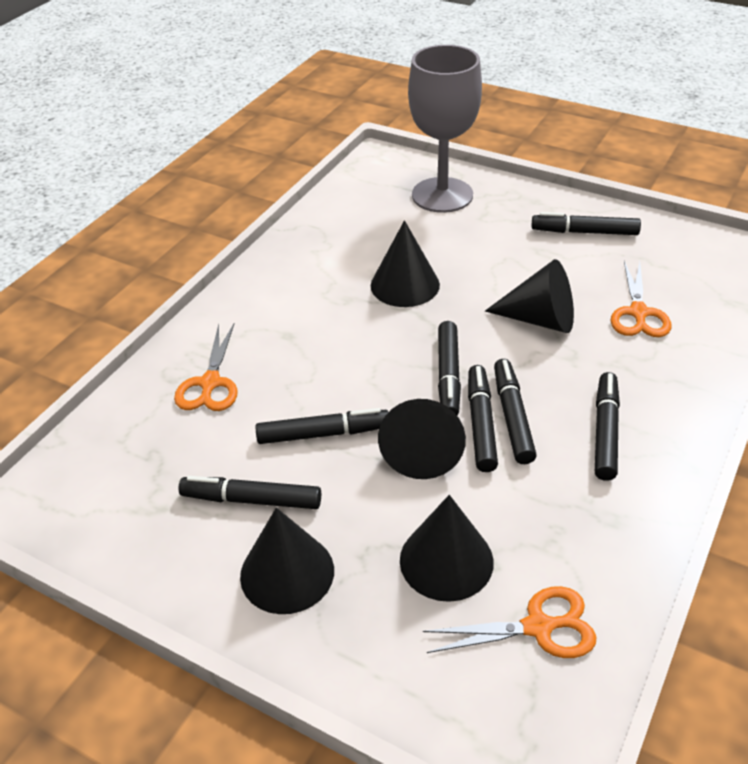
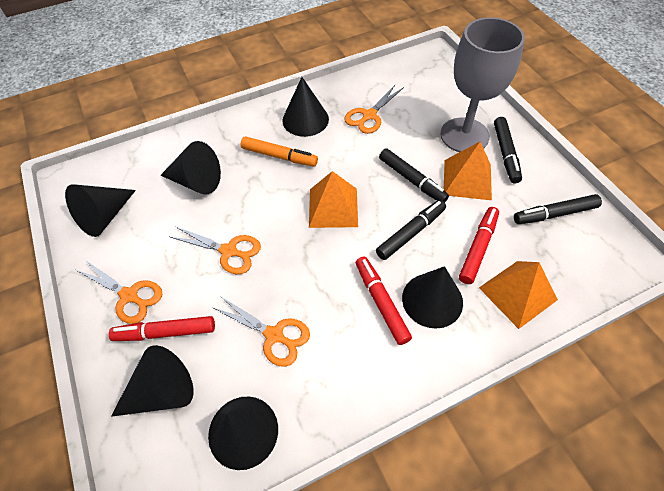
black cone: [240,508,334,614] [371,220,440,307] [378,399,466,479] [400,495,494,602] [485,259,574,333] = 5 -> [65,184,136,237] [111,345,194,417] [160,141,221,194] [208,397,278,470] [282,77,329,137] [402,266,463,329] = 6
black marker: [178,476,321,509] [255,408,388,444] [438,321,461,415] [468,365,498,472] [494,359,537,464] [531,212,641,235] [595,372,620,481] = 7 -> [376,200,446,260] [379,148,449,203] [494,117,522,183] [514,194,602,224] = 4
orange marker: none = 0 -> [240,136,318,167] = 1
orange pyramid: none = 0 -> [309,171,358,228] [444,142,492,200] [479,261,558,329] = 3
orange scissors: [174,324,237,411] [423,586,596,658] [611,261,671,337] = 3 -> [76,260,162,324] [170,227,261,274] [214,296,310,367] [344,84,404,134] = 4
red marker: none = 0 -> [109,316,215,341] [356,257,412,345] [459,207,499,284] = 3

